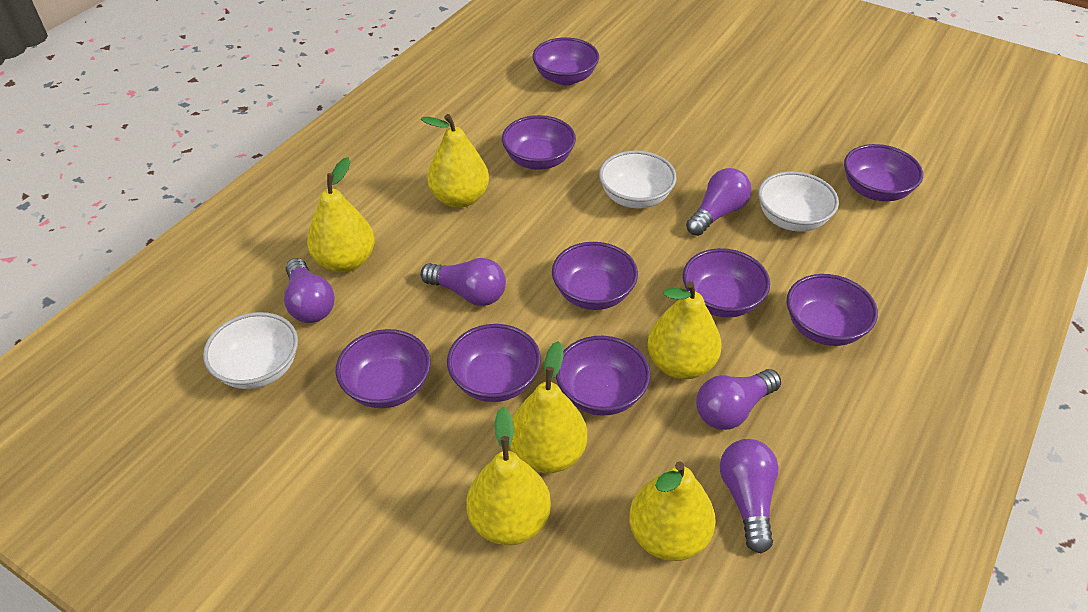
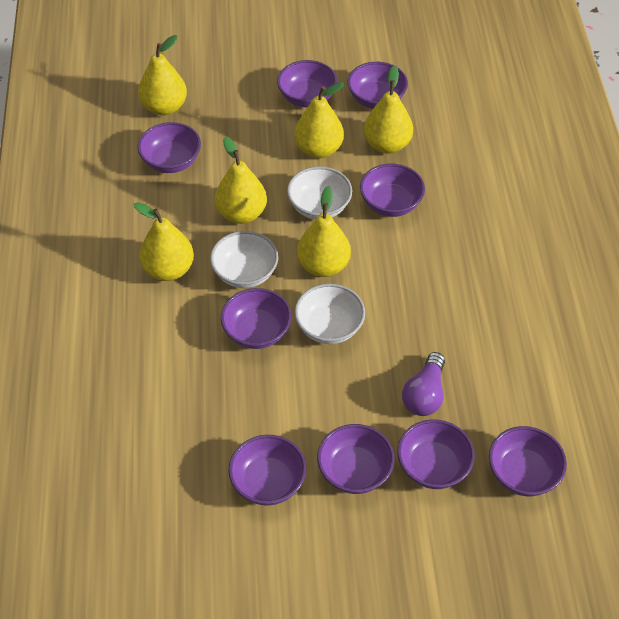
purple light bulb: [284,258,335,323] [421,258,506,306] [686,168,751,236] [696,369,781,430] [720,439,779,553] = 5 -> [402,352,445,416] = 1

